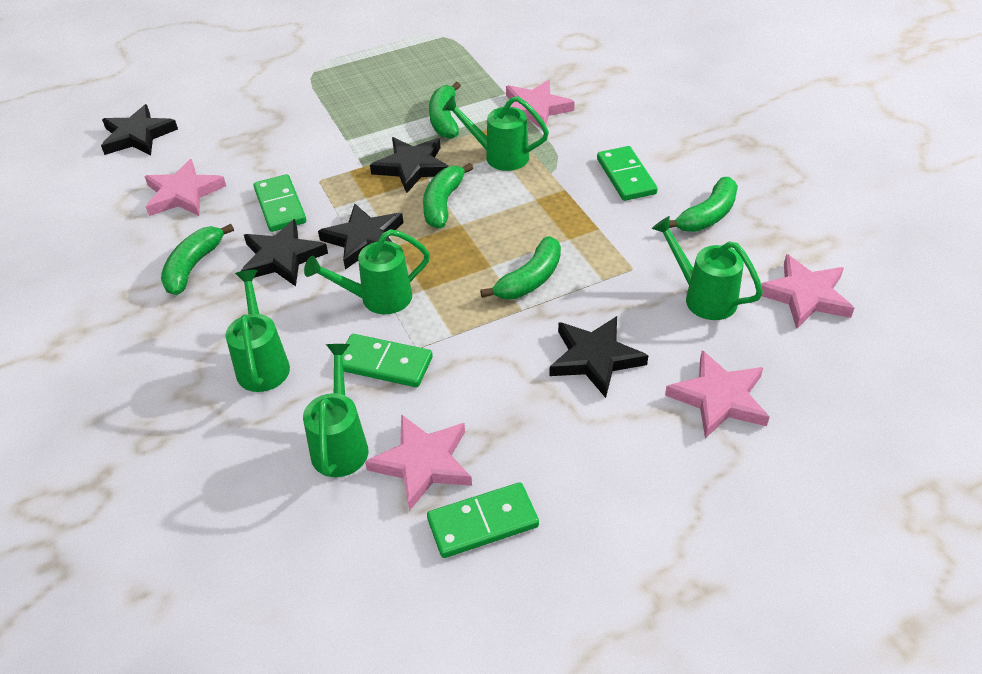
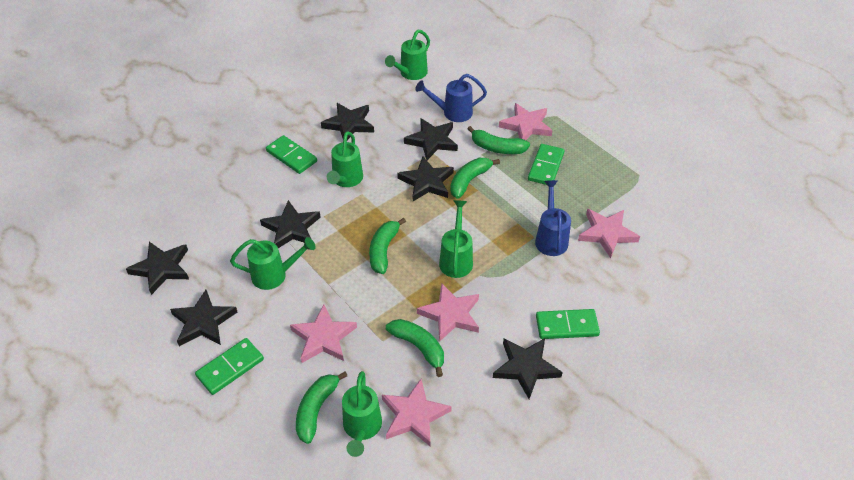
black star: [101,104,178,155] [241,219,328,286] [318,204,403,270] [370,137,449,193] [549,316,648,398] = 5 -> [126,242,189,295] [170,290,238,346] [260,200,321,248] [321,103,374,140] [397,157,454,201] [404,118,458,160] [493,338,563,399] = 7
blue watering can: none = 0 -> [415,74,487,122] [535,180,571,256] = 2

